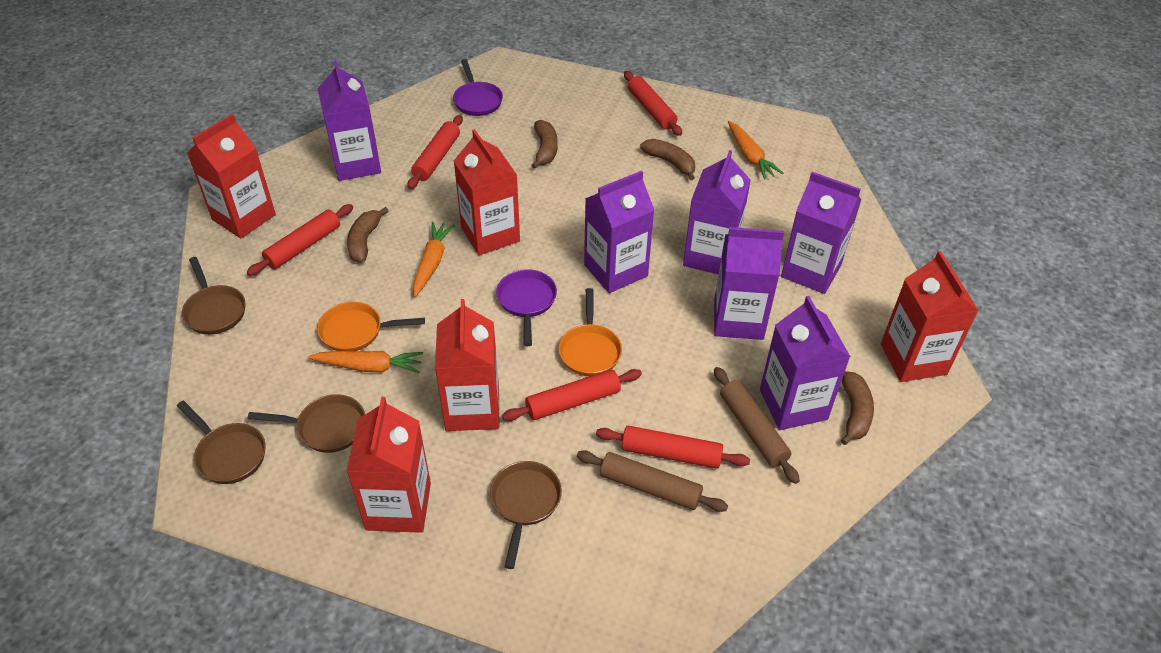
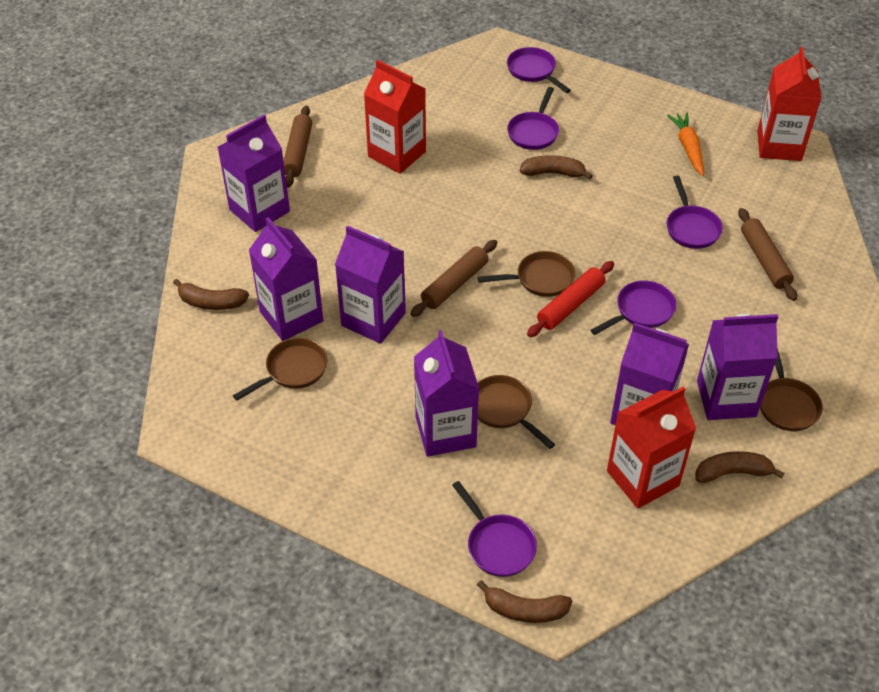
brown rolling pin: [577,450,728,512] [714,367,800,484] = 2 -> [283,106,312,188] [410,240,497,317] [738,208,797,301] = 3
orange carrot: [308,351,423,373] [413,222,455,297] [728,121,783,179] = 3 -> [667,112,704,176] = 1
orange pan: [317,302,425,351] [558,288,622,376] = 2 -> none = 0
purple pan: [453,59,503,116] [496,269,557,346] = 2 -> [452,481,537,577] [507,47,571,93] [507,87,559,150] [591,280,677,335] [667,176,723,249] = 5
red carton: [187,114,276,238] [347,397,431,533] [435,299,499,431] [454,129,520,255] [881,251,979,382] = 5 -> [364,60,426,174] [607,387,696,508] [757,47,822,161] = 3
red rolling pin: [247,204,353,276] [408,115,463,189] [502,369,642,421] [596,426,750,469] [624,71,682,136] = 5 -> [527,261,614,337] = 1

